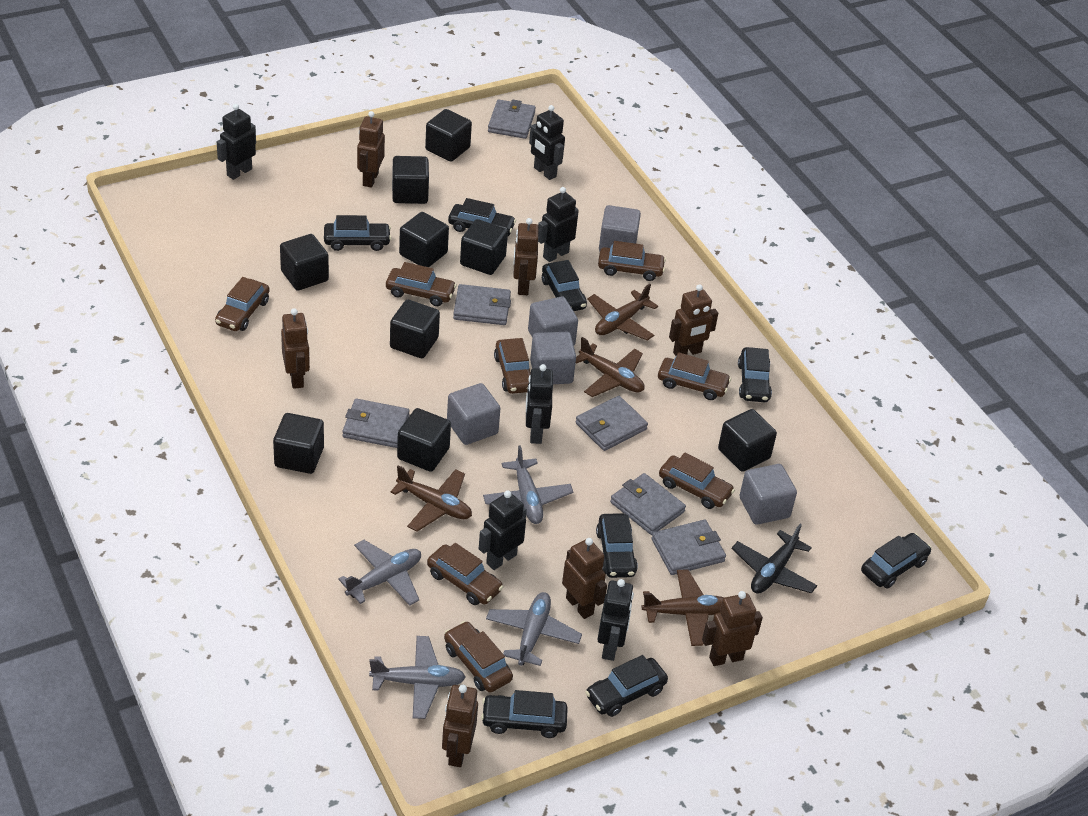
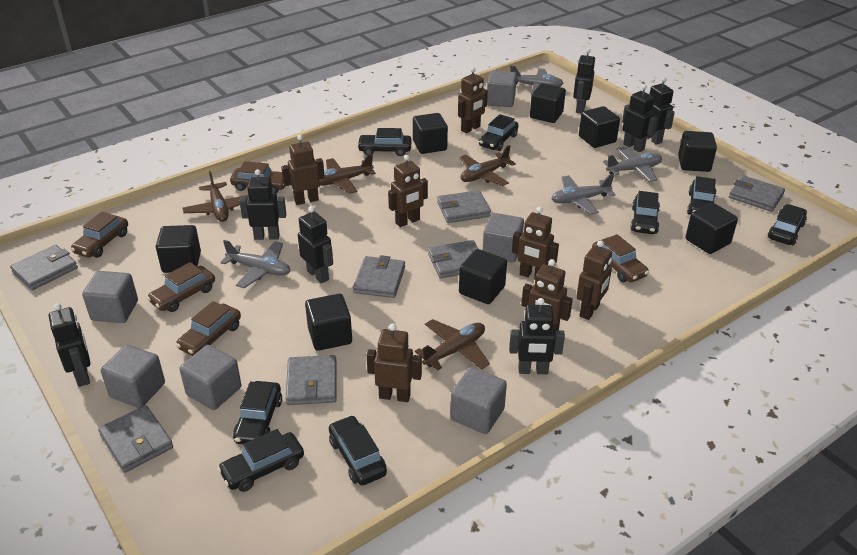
black cube: [273,413,324,474] [280,234,329,291] [390,300,440,358] [392,156,429,204] [397,408,451,472] [399,212,449,267] [425,109,472,162] [460,219,508,275] [718,409,777,472] = 9 -> [156,225,201,273] [305,294,352,351] [413,113,448,154] [459,249,507,304] [530,83,566,123] [579,106,620,148] [678,131,717,172] [686,203,738,254] = 8
black plane: [731,524,817,594] = 1 -> none = 0
black robot: [217,104,256,180] [479,490,527,570] [526,364,553,444] [529,105,565,180] [538,187,579,262] [597,579,634,661] = 6 -> [49,303,91,387] [239,169,286,240] [298,206,333,283] [509,298,565,374] [573,49,595,113] [622,85,658,152] [647,77,675,145] = 7
brown car: [215,277,270,331] [386,262,457,306] [427,543,503,605] [444,621,513,693] [494,338,531,394] [598,241,666,281] [658,352,731,400] [659,453,735,509] = 8 -> [71,212,128,258] [147,262,215,312] [176,301,241,356] [230,161,285,193] [592,234,649,282] = 5
grey cube: [447,383,500,445] [528,297,578,345] [530,332,576,384] [599,205,641,251] [740,464,797,525] = 5 -> [82,271,138,323] [101,345,165,408] [180,345,241,410] [450,367,507,434] [483,213,524,262] [487,70,517,107] = 6
grey wallet: [342,399,410,448] [453,284,511,325] [488,99,536,139] [575,396,648,451] [610,473,686,535] [651,520,726,575] = 6 -> [10,245,78,290] [98,405,173,473] [286,355,337,405] [353,255,405,298] [428,240,478,278] [437,190,491,223] [729,175,785,212] = 7

